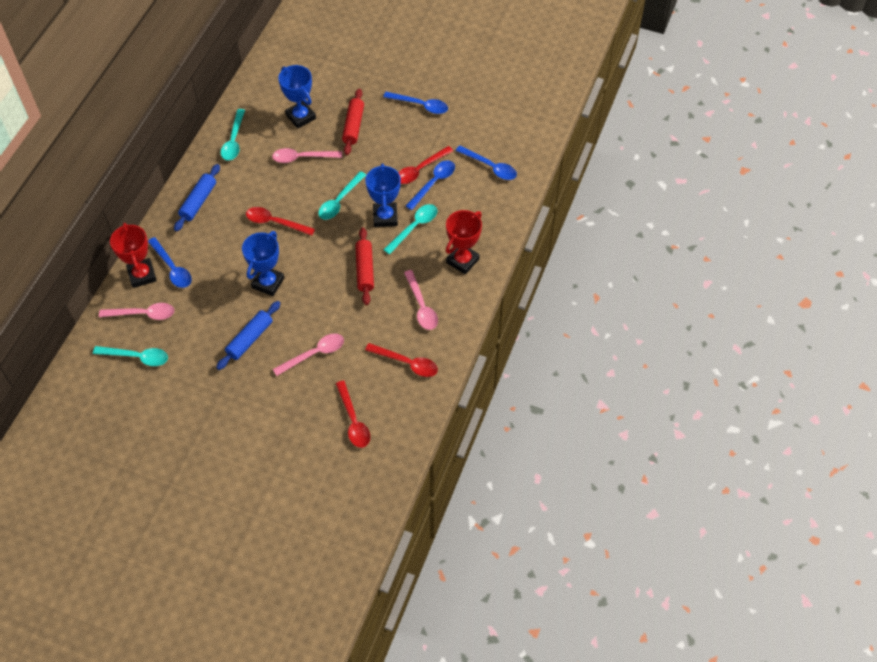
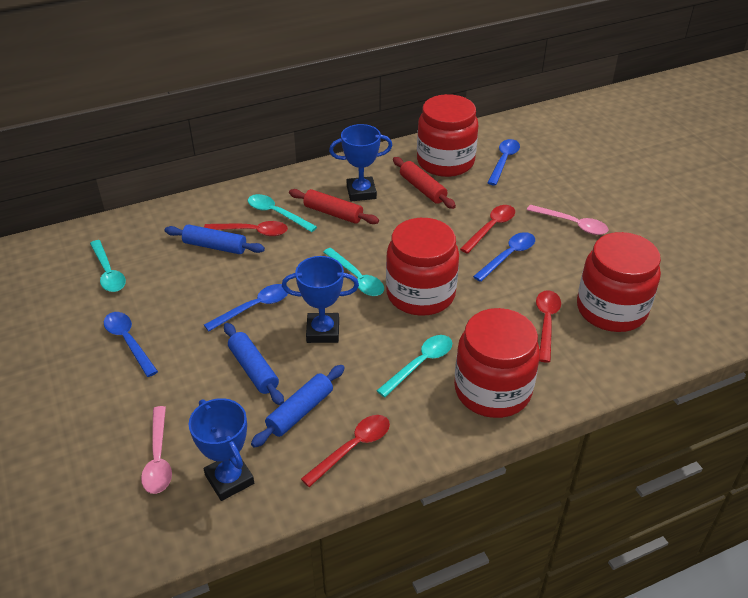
blue rolling pin: [174,164,220,231] [216,301,281,370] = 2 -> [165,224,265,254] [224,323,284,405] [251,365,345,448] = 3
pink spoon: [99,303,174,320] [272,148,342,163] [273,334,344,376] [404,270,438,330] = 4 -> [141,406,172,494] [527,205,609,235] = 2
red jar: none = 0 -> [386,218,459,316] [417,94,478,177] [454,308,540,418] [577,232,661,332] = 4
red trophy: [110,223,157,288] [446,210,482,275] = 2 -> none = 0

